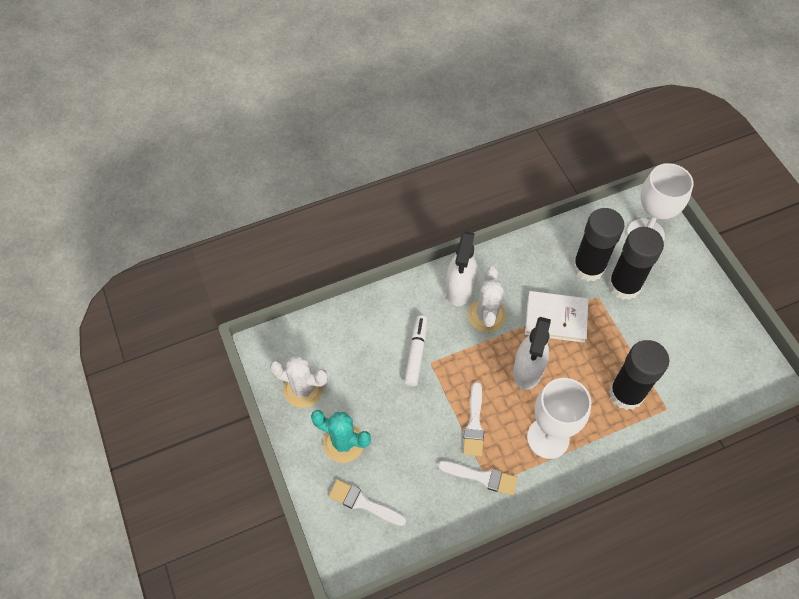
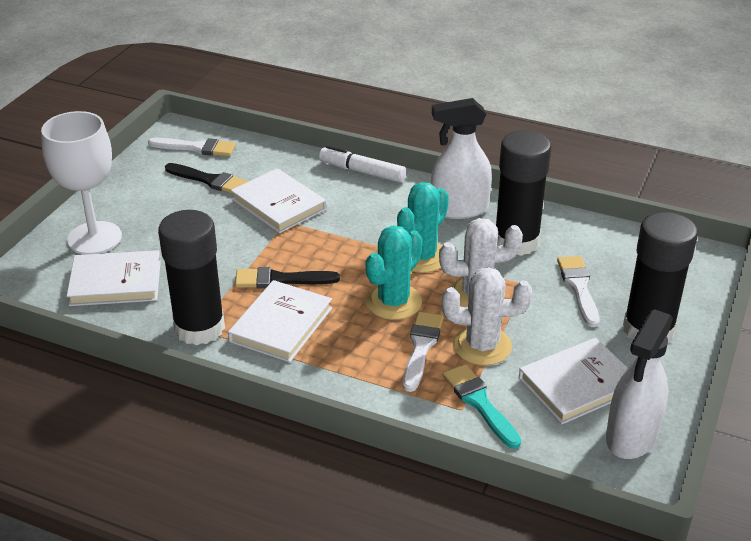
black brush: none = 0 -> [165,163,249,194] [235,267,340,288] = 2
turquoise brush: none = 0 -> [443,364,521,449] = 1
turquoise cactus: [311,410,371,463] = 1 -> [366,225,422,320] [397,182,449,273] = 2
white book: [525,291,589,343] = 1 -> [67,250,161,306] [228,280,332,362] [231,168,326,233] [519,338,628,424] = 4
white goblet: [527,378,591,459] [627,163,694,241] = 2 -> [41,111,122,255] = 1

